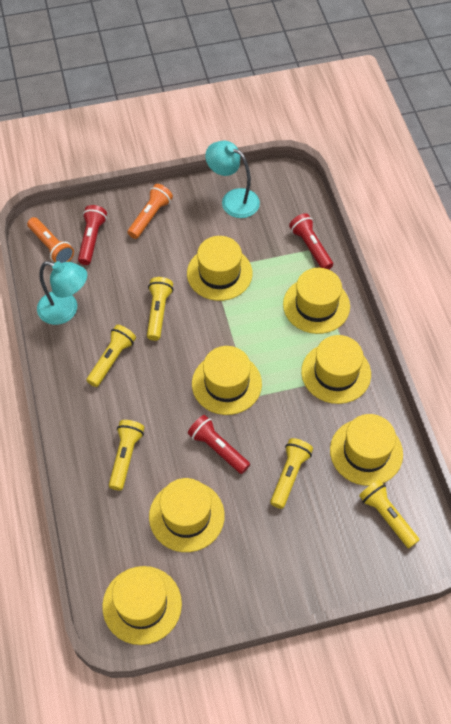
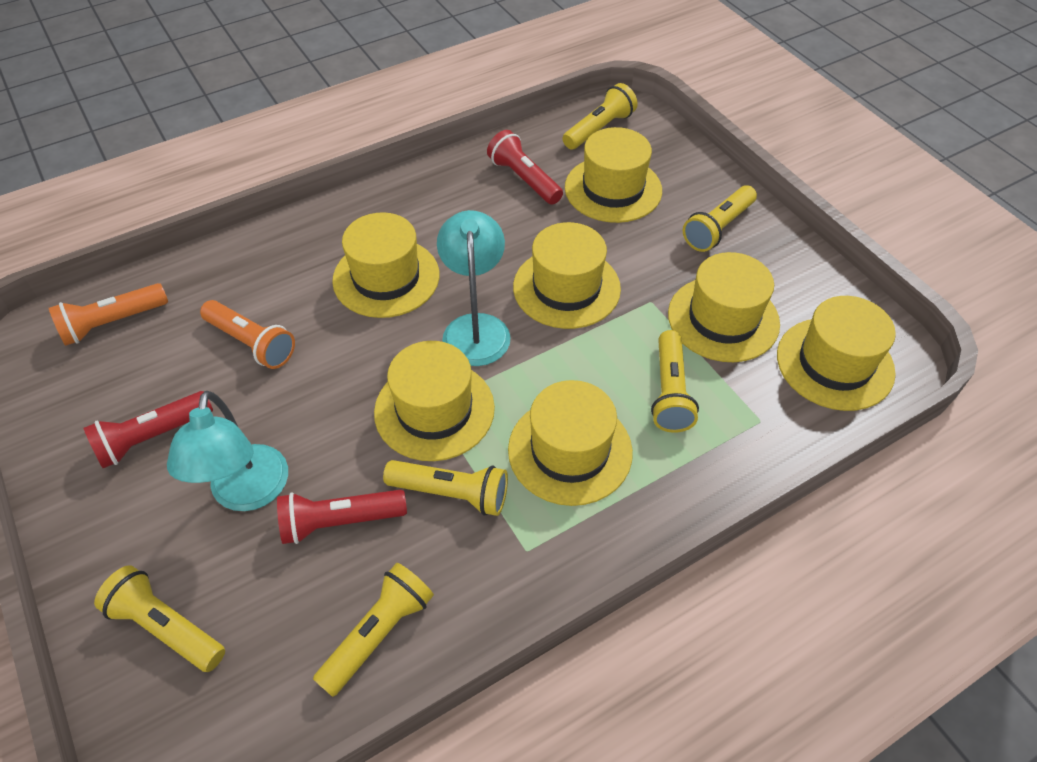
yellow flashlight: [86,325,136,387] [109,420,144,491] [147,277,173,341] [270,438,313,509] [359,480,419,548] = 5 -> [94,565,225,672] [313,563,434,697] [383,460,508,516] [562,83,637,150] [651,330,699,433] [683,185,757,252] = 6

